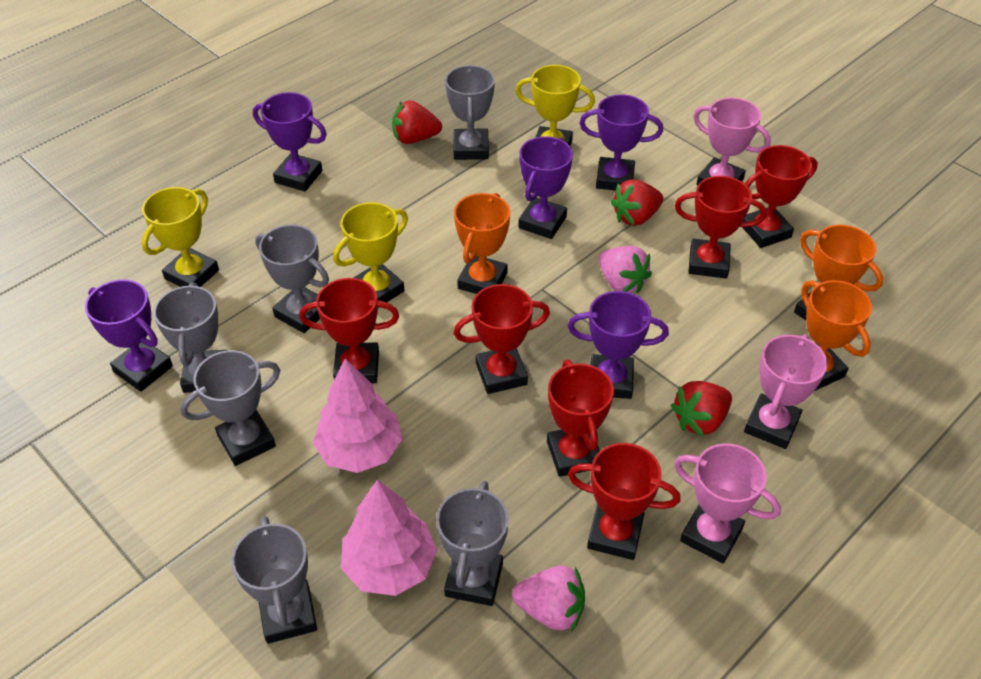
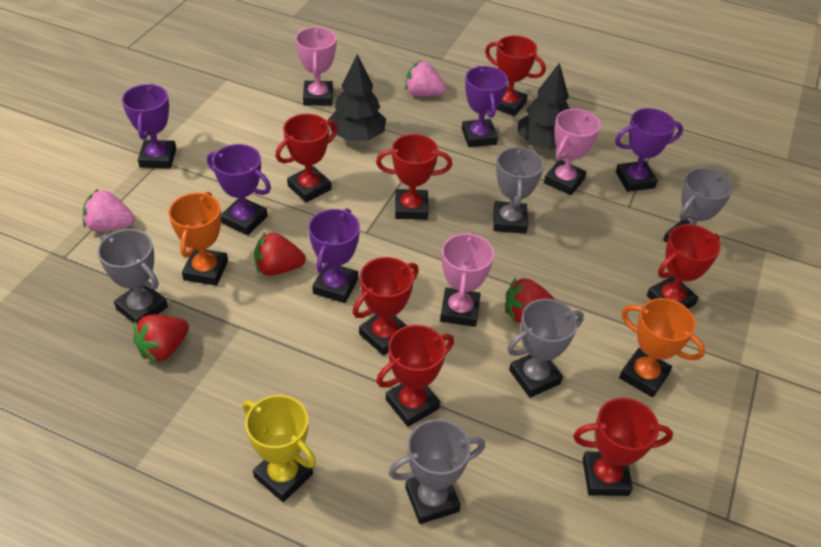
black tree: none = 0 -> [328,54,386,141] [518,63,570,149] = 2
grey trophy: [153,282,227,393] [180,350,280,466] [232,516,317,644] [255,225,329,333] [436,481,509,606] [445,65,495,160] = 6 -> [97,229,168,323] [389,419,485,524] [494,146,544,234] [507,299,584,398] [663,167,733,243] = 5
orange trophy: [454,193,510,294] [794,225,883,320] [801,280,872,391] = 3 -> [169,191,228,286] [619,298,705,397] = 2
pink tree: [313,358,402,473] [341,480,437,596] = 2 -> none = 0
red trophy: [299,278,399,383] [453,284,550,394] [547,360,614,477] [568,443,680,560] [675,176,767,279] [742,145,818,248] = 6 -> [275,114,338,202] [352,257,419,356] [376,134,452,220] [376,325,454,427] [485,35,546,116] [573,398,673,496] [647,224,720,309] = 7
yellow trophy: [142,187,219,287] [333,202,408,308] [515,65,595,146] = 3 -> [243,395,316,502] = 1

